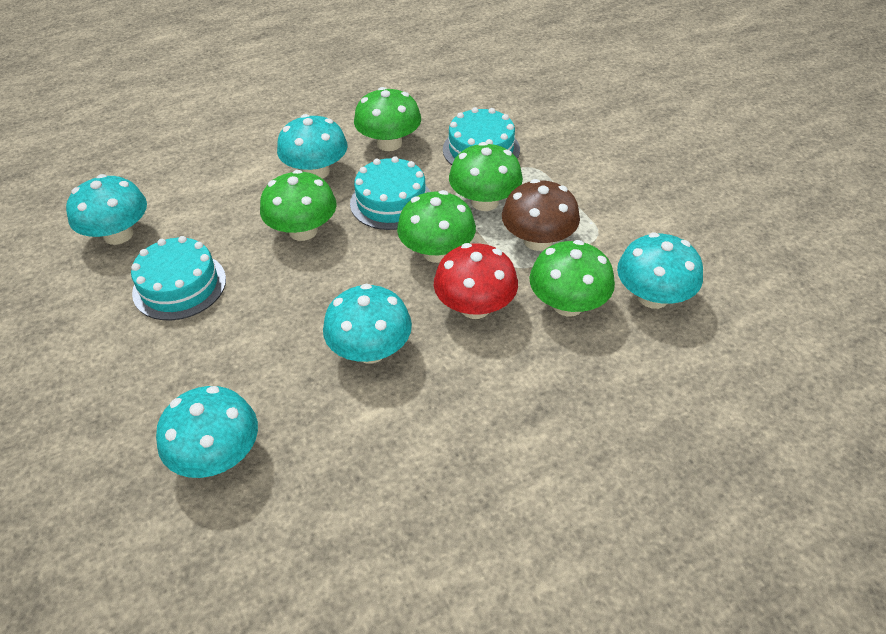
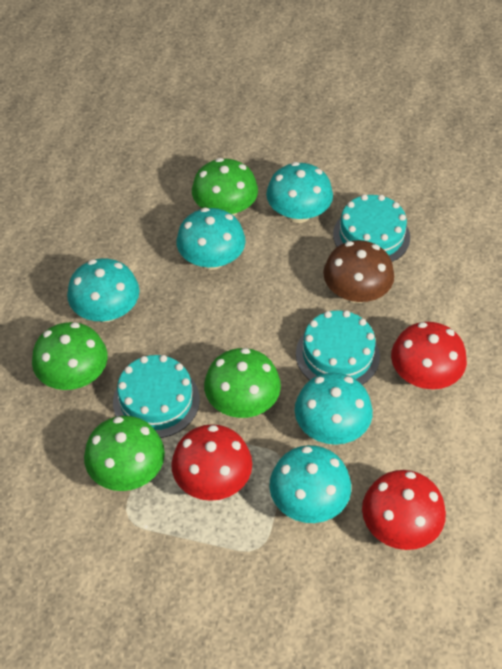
green mushroom: [260,170,337,241] [354,87,421,151] [397,190,476,263] [449,142,523,211] [529,240,615,317] = 5 -> [32,322,107,390] [84,416,165,491] [192,158,258,216] [204,348,281,418] = 4
red mushroom: [434,243,518,319] = 1 -> [171,424,252,501] [362,470,446,550] [391,322,467,389] = 3

